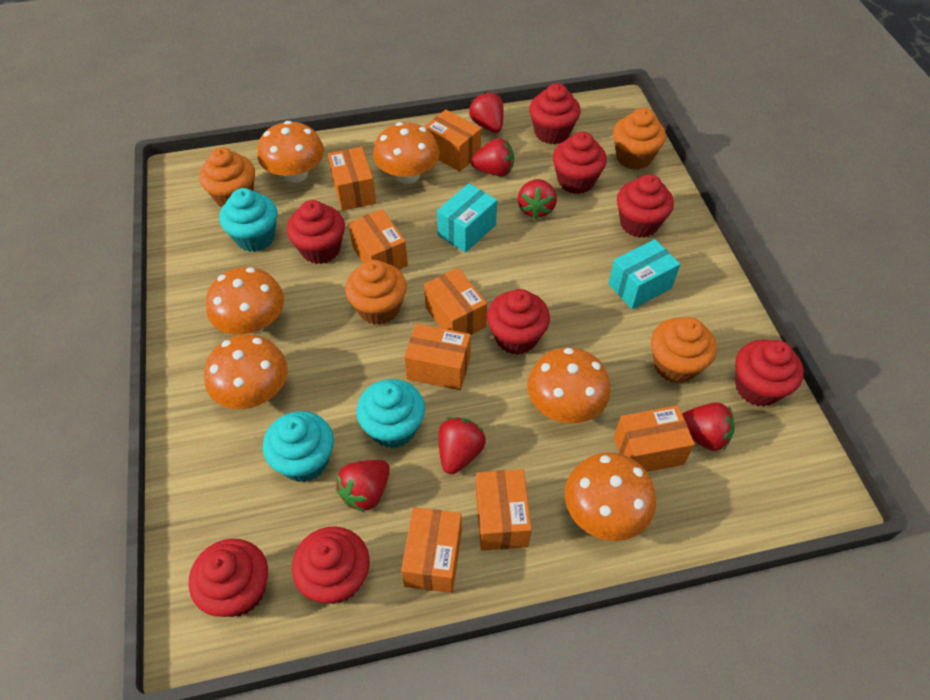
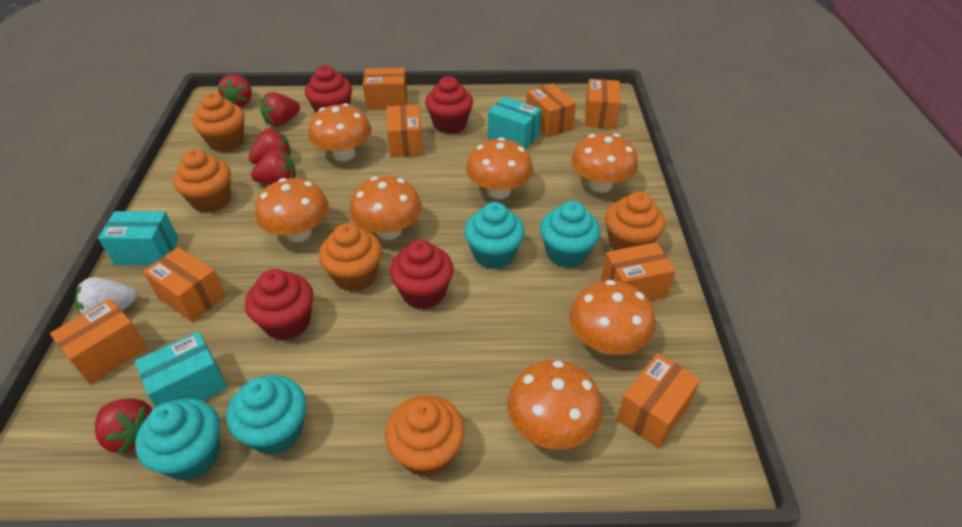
orange cupcake: [199,147,255,207] [345,260,407,325] [613,108,666,170] [651,317,717,383] = 4 -> [173,149,231,213] [193,93,245,152] [319,223,382,292] [385,395,465,477] [605,192,665,251] = 5
orange mushroom: [204,335,288,409] [206,267,284,335] [257,121,324,183] [373,122,440,184] [527,347,611,423] [565,452,656,541] = 6 -> [255,178,329,242] [308,103,372,161] [350,176,422,240] [466,137,533,199] [507,360,603,449] [569,280,655,355] [571,133,638,193] = 7
red cupcake: [189,539,268,617] [287,200,345,264] [292,526,370,604] [487,289,550,355] [529,83,581,144] [553,132,607,194] [617,174,674,238] [735,339,804,407] = 8 -> [245,269,313,341] [305,65,352,113] [390,240,454,309] [425,76,473,134] = 4
red strawberry: [336,460,390,513] [438,417,486,474] [469,92,504,133] [471,138,514,176] [518,179,557,219] [682,402,735,451] = 6 -> [95,398,152,454] [218,74,252,107] [249,129,291,164] [251,149,296,185] [261,92,300,127] = 5
turquoise box: [437,183,497,253] [608,239,680,309] = 2 -> [98,211,178,265] [135,332,227,407] [488,97,541,149] = 3
turquoise cupcake: [219,188,277,252] [263,411,334,482] [356,379,425,448] = 3 -> [135,398,220,481] [227,375,306,455] [464,202,525,269] [540,201,600,268] = 4
white strawberry: none = 0 -> [75,277,137,315] = 1

